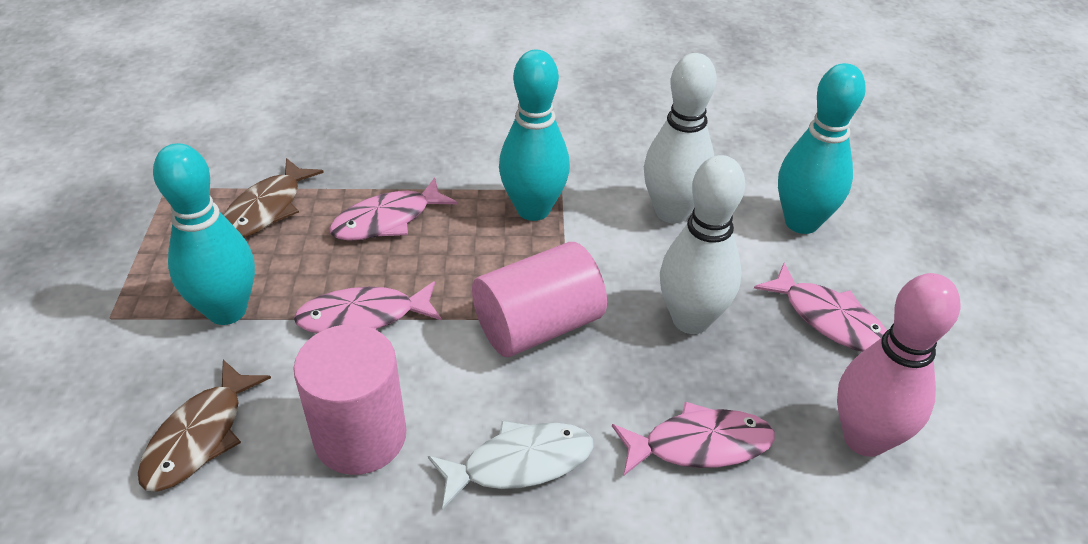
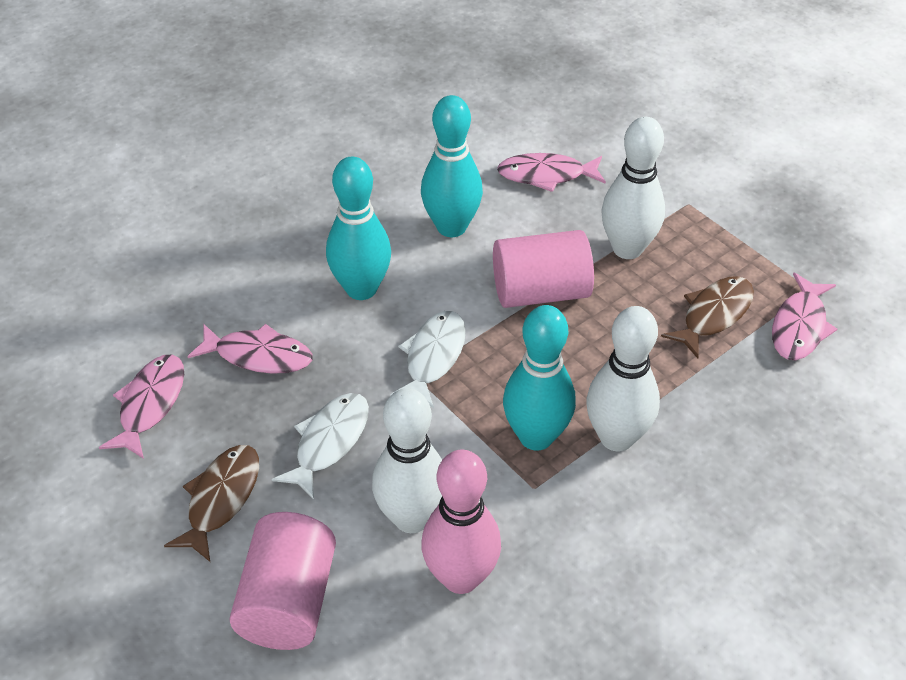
white bowling pin: [644,53,717,223] [660,155,745,334] = 2 -> [372,388,442,533] [586,306,660,452] [601,117,665,259] = 3
white fish: [428,421,594,510] = 1 -> [272,393,369,500] [390,311,466,408] = 2

